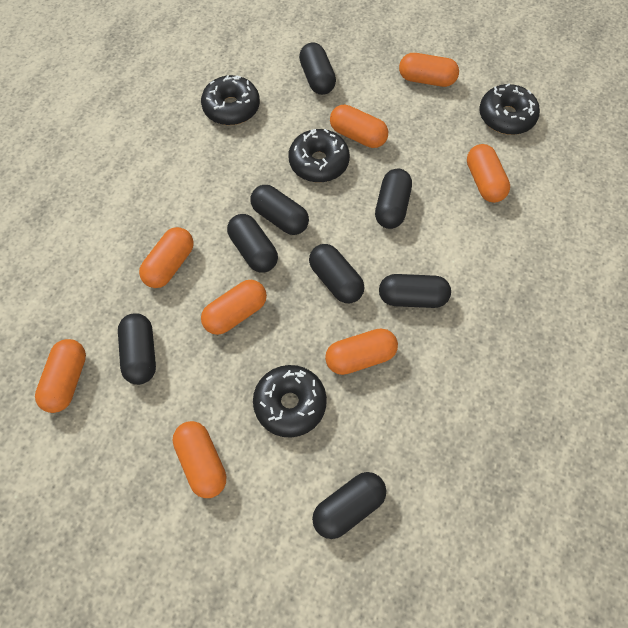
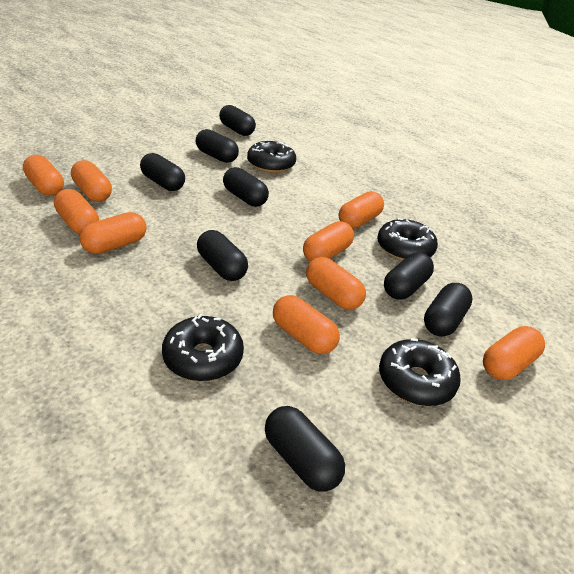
orange capsule: [35,339,86,413] [139,227,194,288] [172,421,227,498] [201,280,267,335] [325,328,398,375] [330,105,388,148] [399,53,459,87] [467,144,510,203] = 8 -> [23,155,64,196] [54,189,99,234] [71,160,112,202] [80,212,146,254] [273,295,340,354] [303,221,354,262] [306,257,366,310] [339,191,384,229] [483,326,545,380] = 9

